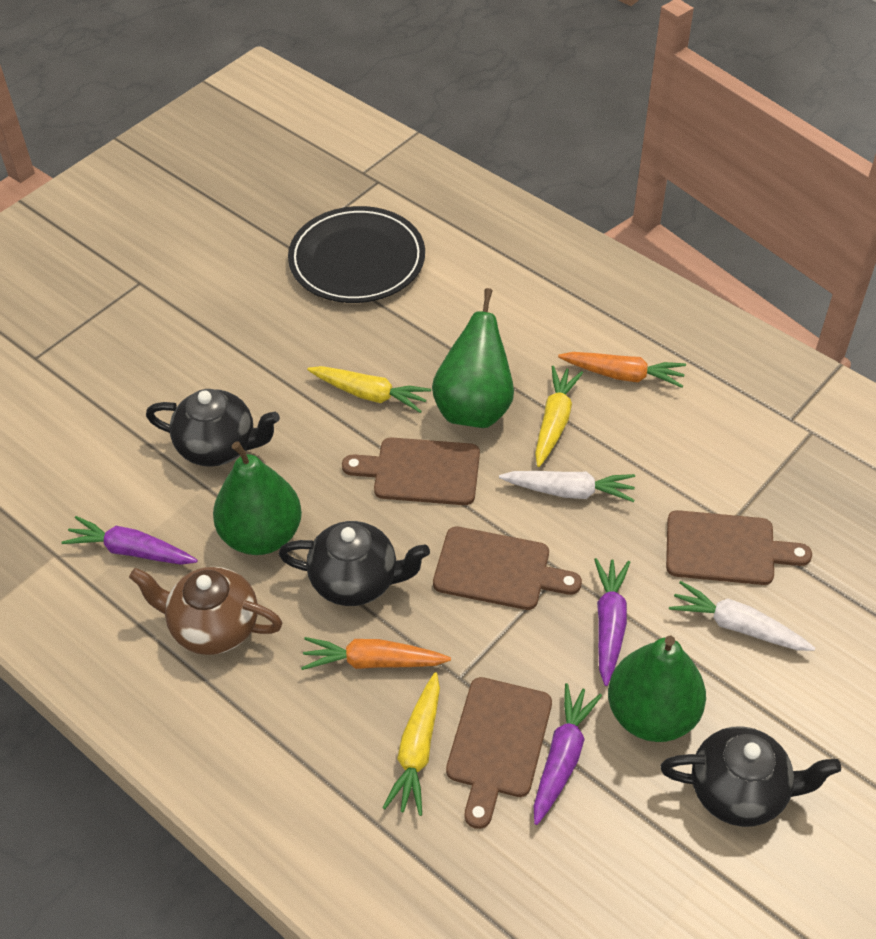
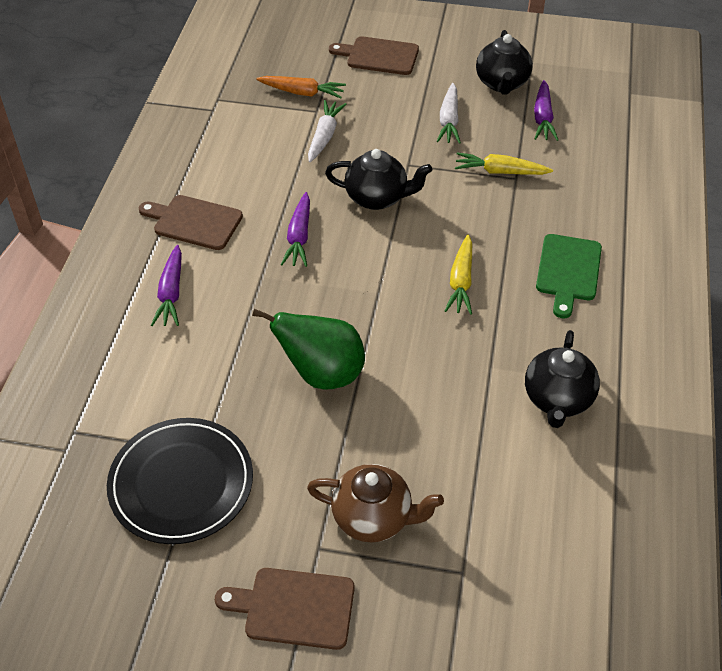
brown cutting board: [342,437,480,505] [433,527,582,610] [446,677,552,829] [666,510,812,585] = 4 -> [139,195,243,250] [215,568,355,650] [329,36,419,75] = 3
green cutting board: none = 0 -> [536,234,602,318] = 1
green pear: [213,441,302,555] [432,288,514,428] [608,636,706,742] = 3 -> [252,309,365,390] = 1
orange carrot: [301,637,451,670] [558,352,686,388] = 2 -> [256,76,346,99] = 1
yellow carrot: [307,366,431,413] [383,672,440,816] [535,366,583,467] = 3 -> [444,234,472,315] [455,152,553,175] = 2

